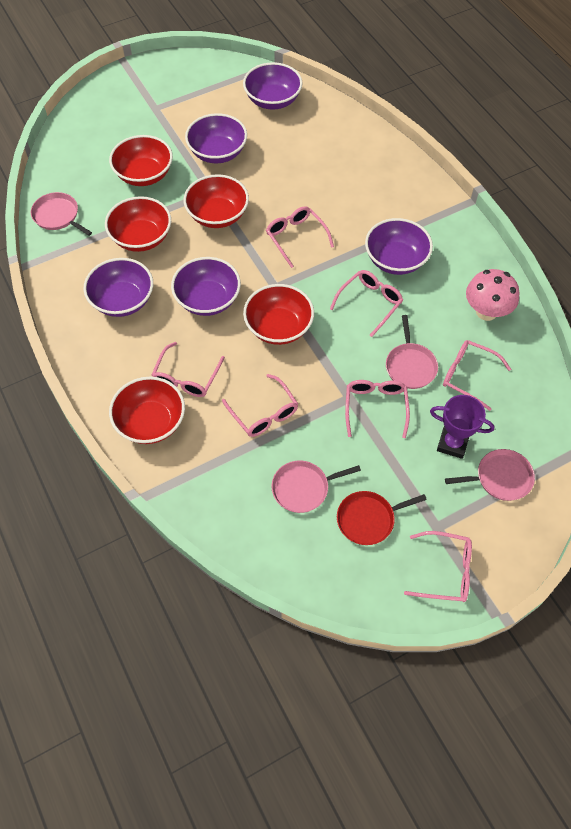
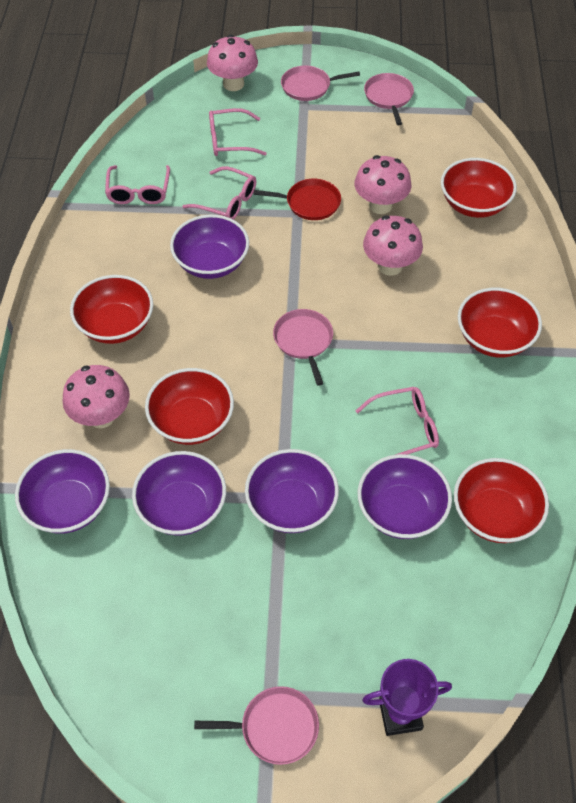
pink glasses: [152,342,225,397] [222,374,298,437] [266,206,334,268] [330,270,403,337] [345,380,410,438] [404,531,472,602] [443,340,511,411] = 7 -> [105,165,170,204] [182,166,256,220] [209,108,267,156] [356,387,439,455] = 4
pink mushroom: [466,269,520,321] = 1 -> [63,365,130,428] [207,35,258,91] [355,155,411,214] [363,215,423,276] = 4

